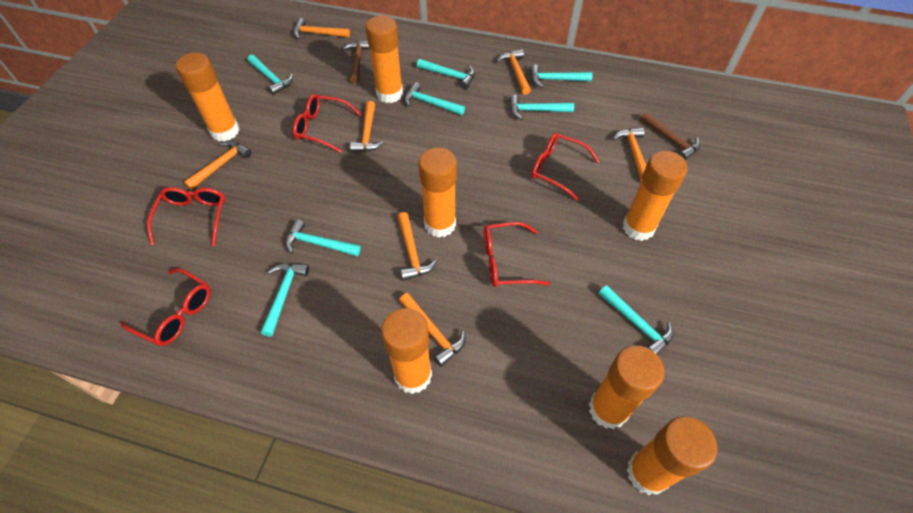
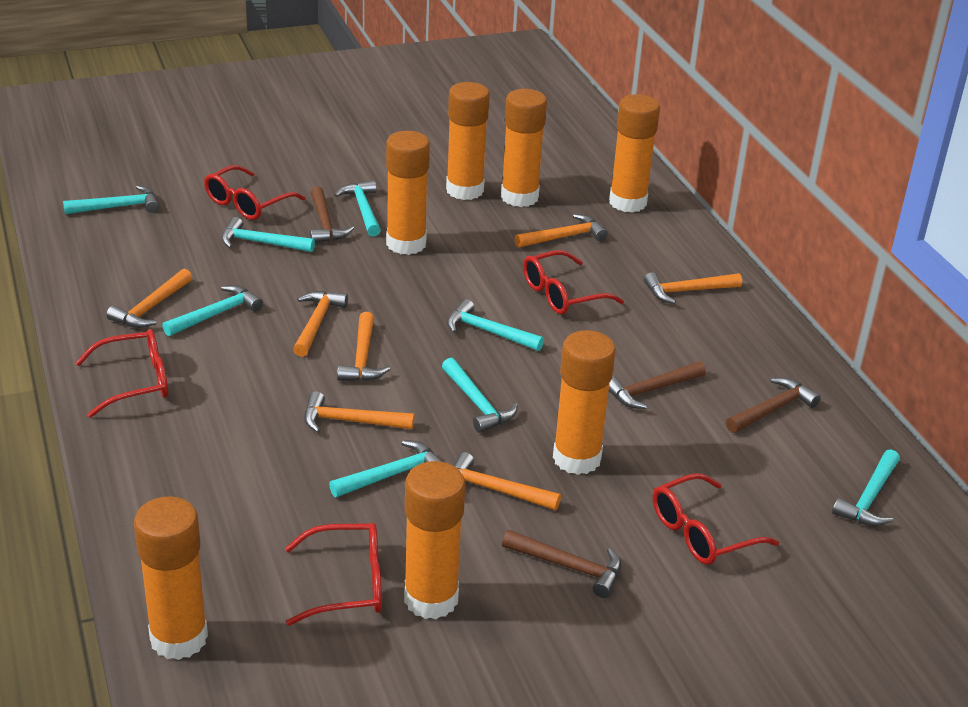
brown hammer: [342,41,370,84] [640,112,701,160] = 2 -> [310,186,354,243] [502,530,622,598] [609,361,706,409] [726,378,821,433] = 4

